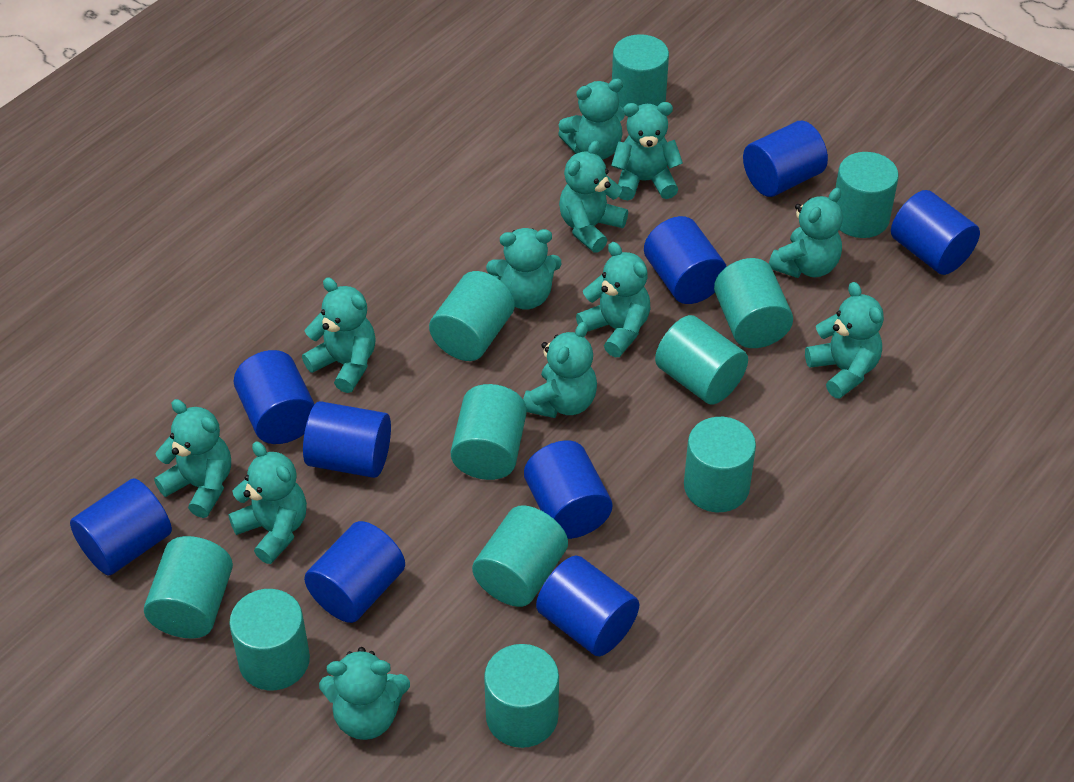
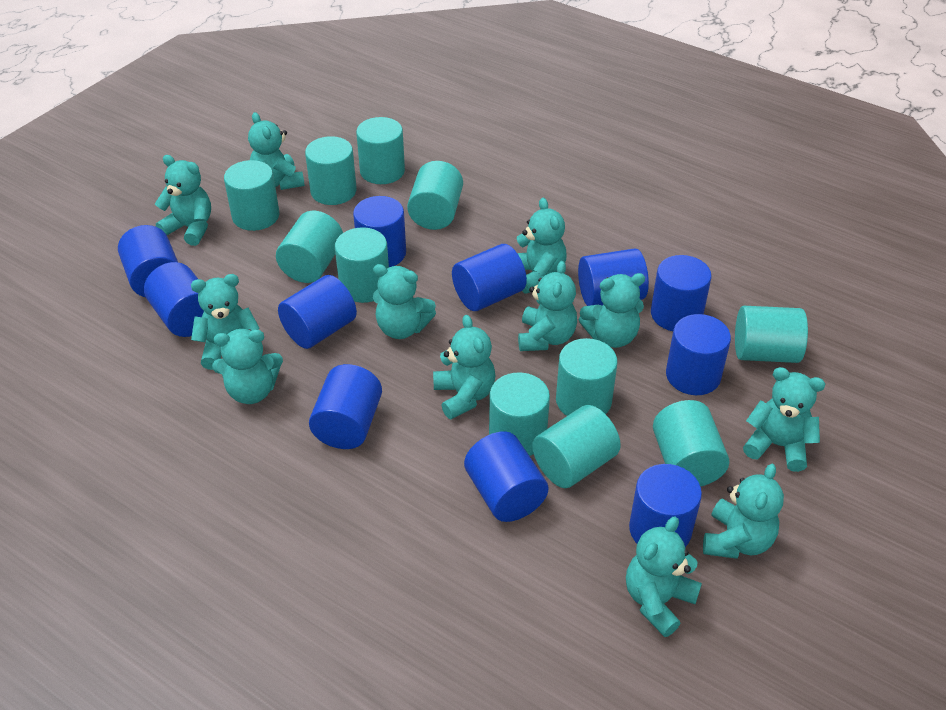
blue cylinder: [70,478,172,576] [234,350,315,444] [303,401,391,478] [304,521,405,623] [524,440,612,539] [536,556,639,656] [644,216,727,304] [743,121,828,197] [891,190,980,275] = 9 -> [118,225,178,297] [144,262,204,337] [278,275,357,349] [309,364,382,449] [353,196,406,267] [452,244,527,311] [464,431,548,522] [578,249,649,306] [629,464,702,547] [651,255,712,331] [666,314,731,395] = 11

